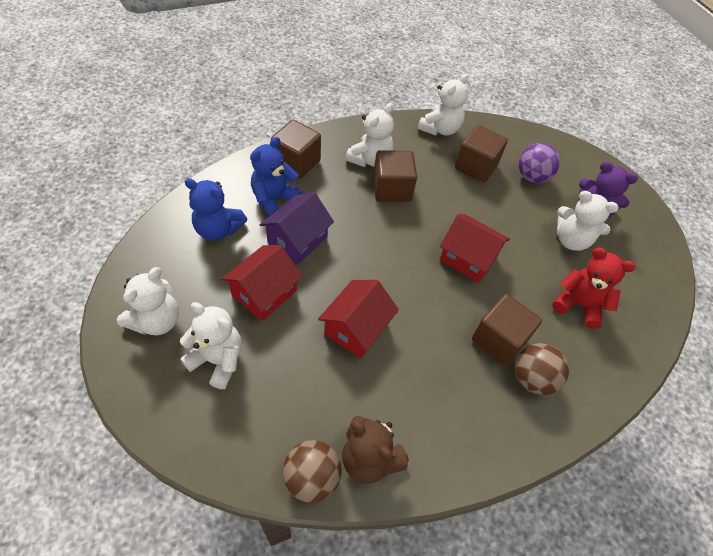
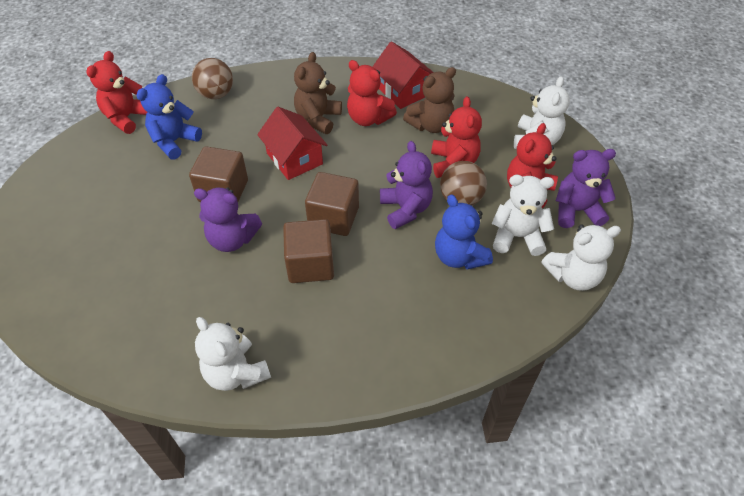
brown cube: [271,120,321,179] [373,150,417,202] [455,125,508,182] [472,294,542,366] = 4 -> [189,146,248,202] [283,219,334,283] [305,172,359,236] = 3
brown teddy bear: [342,416,409,484] = 1 -> [294,52,342,134] [403,67,456,133] = 2
purple ball: [518,143,560,183] = 1 -> none = 0
purple house: [260,192,334,264] = 1 -> none = 0
purple teddy bear: [578,161,638,219] = 1 -> [194,187,262,252] [380,141,433,229] [556,149,616,228] = 3
red house: [222,245,303,321] [318,280,399,359] [440,214,510,283] = 3 -> [257,107,327,180] [373,41,434,109] = 2
red teddy bear: [552,247,635,329] = 1 -> [86,51,147,134] [347,60,397,126] [431,96,482,178] [507,123,558,209] = 4
white teddy bear: [117,267,179,335] [180,302,242,389] [345,103,394,167] [418,74,468,136] [557,191,619,251] = 5 -> [195,317,271,391] [492,175,554,256] [514,76,570,149] [541,224,621,291] = 4

